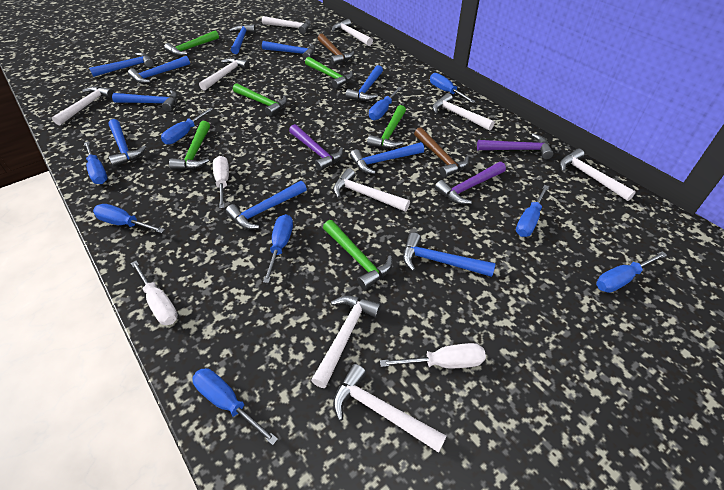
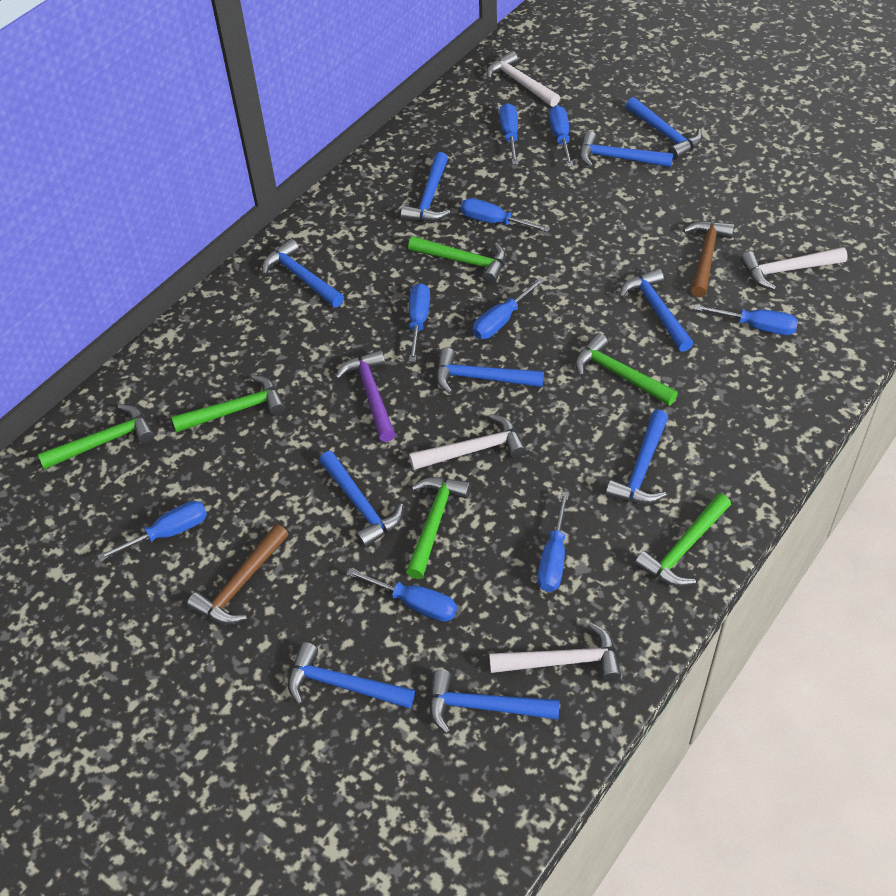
purple hammer: [289,124,343,171] [435,162,506,204] [477,134,553,159] = 3 -> [335,350,396,442] = 1
white hammer: [52,86,115,125] [199,58,250,91] [262,16,311,34] [311,296,381,388] [332,19,373,46] [333,168,410,212] [333,364,447,453] [433,93,495,131] [560,149,636,201] = 9 -> [409,414,526,470] [487,51,560,107] [489,622,621,681] [740,247,848,290] = 4
white screwdriver: [131,261,178,325] [213,156,229,208] [380,343,486,368] = 3 -> none = 0

